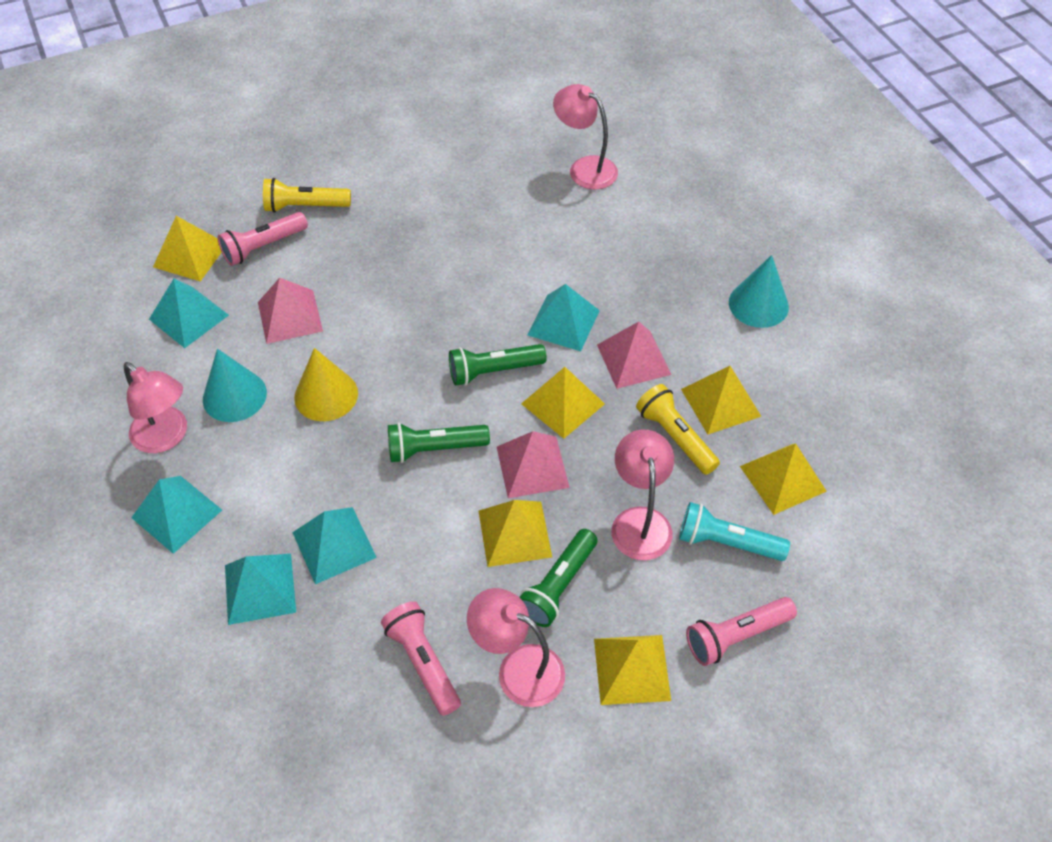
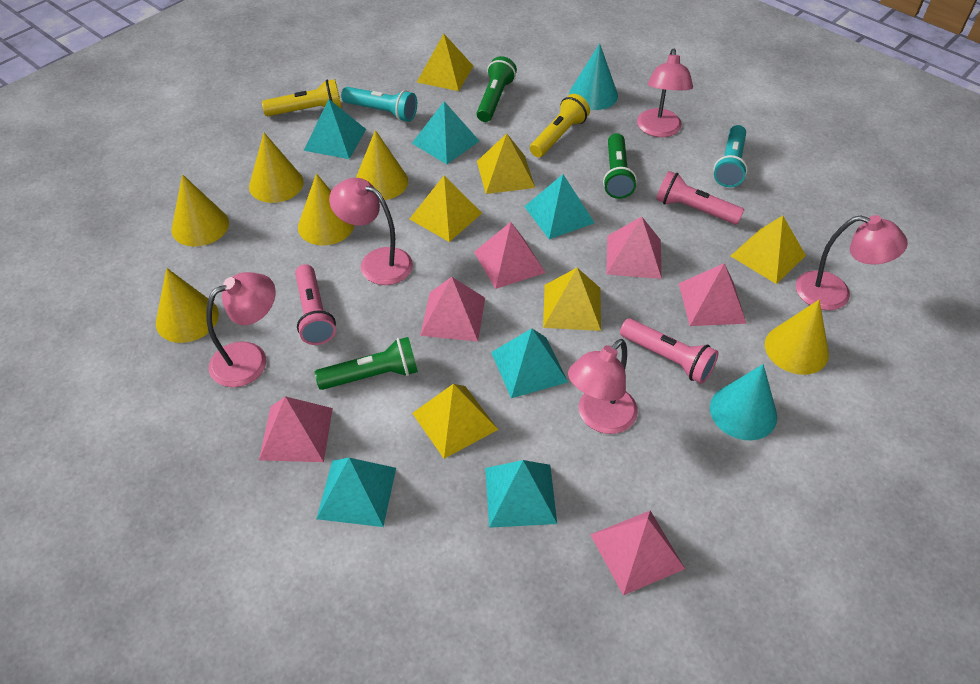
pink lamp: [124,362,187,453] [467,588,565,707] [553,84,618,189] [612,429,674,560] = 4 -> [206,272,276,387] [329,178,413,285] [568,339,638,434] [637,49,693,137] [796,215,908,310] = 5
pink pyramid: [258,278,323,344] [497,431,570,498] [597,322,671,389] = 3 -> [259,396,333,462] [420,277,485,342] [474,222,546,289] [590,511,685,595] [606,217,662,279] [679,263,747,326] = 6
turquoise flashlight: [679,502,790,561] = 1 -> [341,87,417,122] [714,125,748,187] = 2
turquoise pyramid: [131,476,222,554] [149,278,229,348] [225,554,296,625] [292,507,377,584] [528,284,600,351] = 5 -> [304,99,366,159] [316,458,396,527] [412,101,479,164] [485,460,557,528] [491,328,568,398] [524,174,595,239] = 6
yellow cone: [294,348,358,421] = 1 -> [156,268,219,343] [171,174,229,246] [249,133,304,203] [298,173,354,245] [356,130,408,200] [765,300,829,375] = 6

